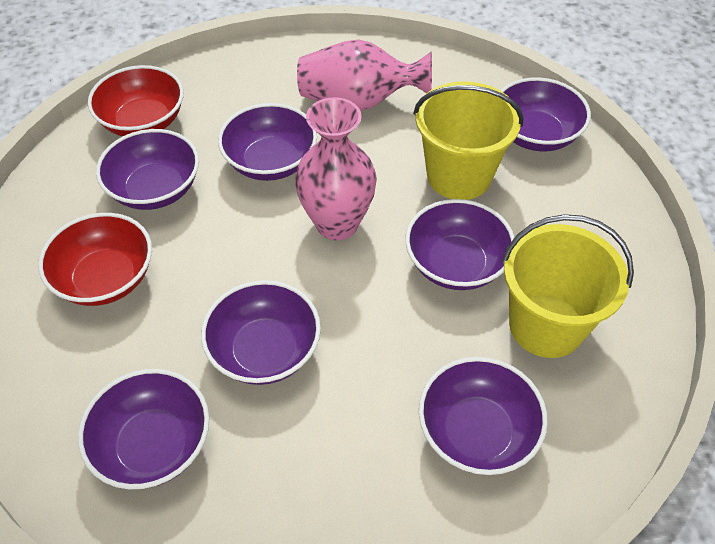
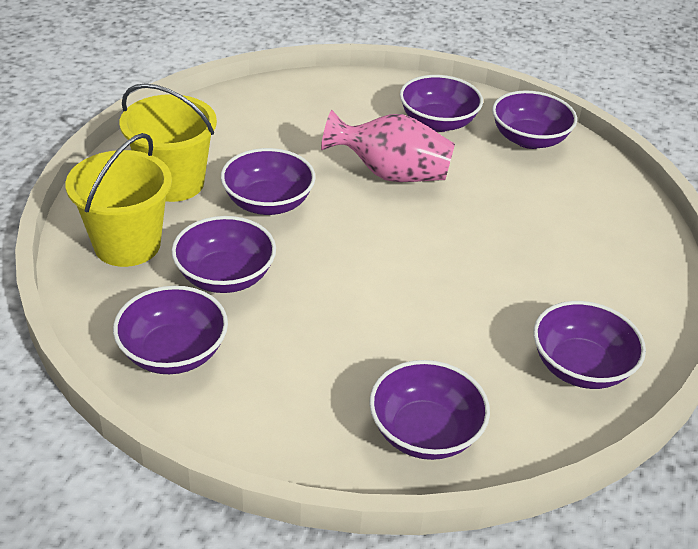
pink vase: [295,97,377,240] [297,39,432,111] = 2 -> [321,110,455,182] = 1
red bowl: [38,213,152,306] [88,65,184,136] = 2 -> none = 0

